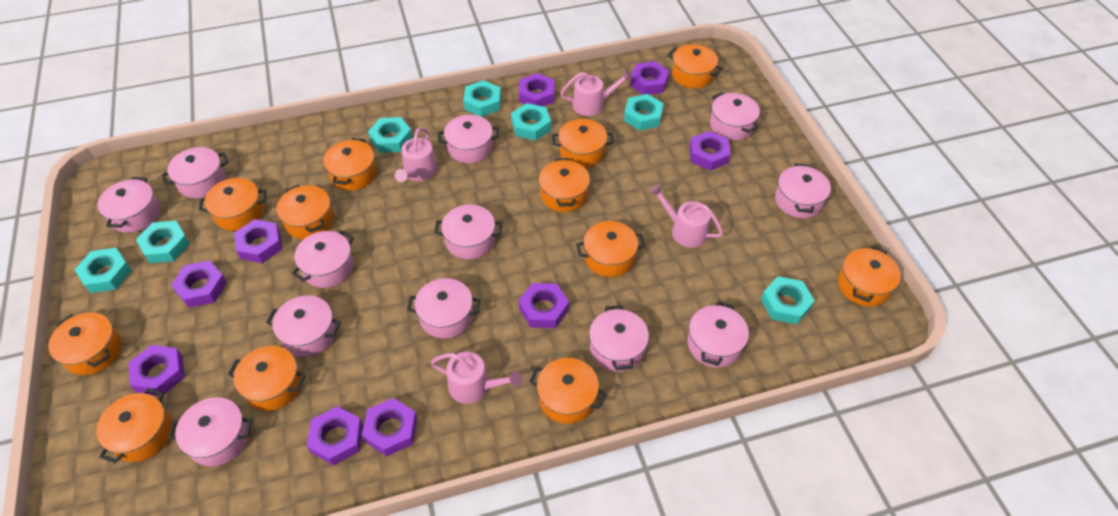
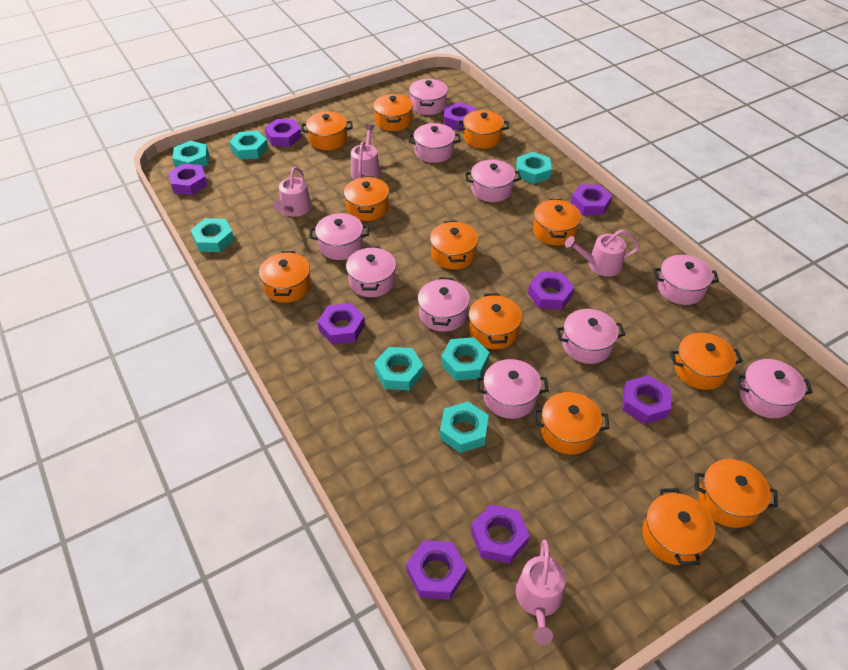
pink pot: [97,177,160,233] [162,147,228,198] [168,397,253,466] [266,295,341,357] [292,230,354,288] [407,278,481,339] [434,204,502,260] [438,115,499,164] [589,305,649,372] [687,301,749,368] [710,92,760,140] [775,163,831,218] = 12 -> [310,213,369,260] [346,246,396,297] [408,123,461,163] [409,79,448,115] [418,277,470,332] [465,160,521,202] [476,359,549,419] [556,309,625,364] [653,255,719,305] [736,359,813,418] = 10

